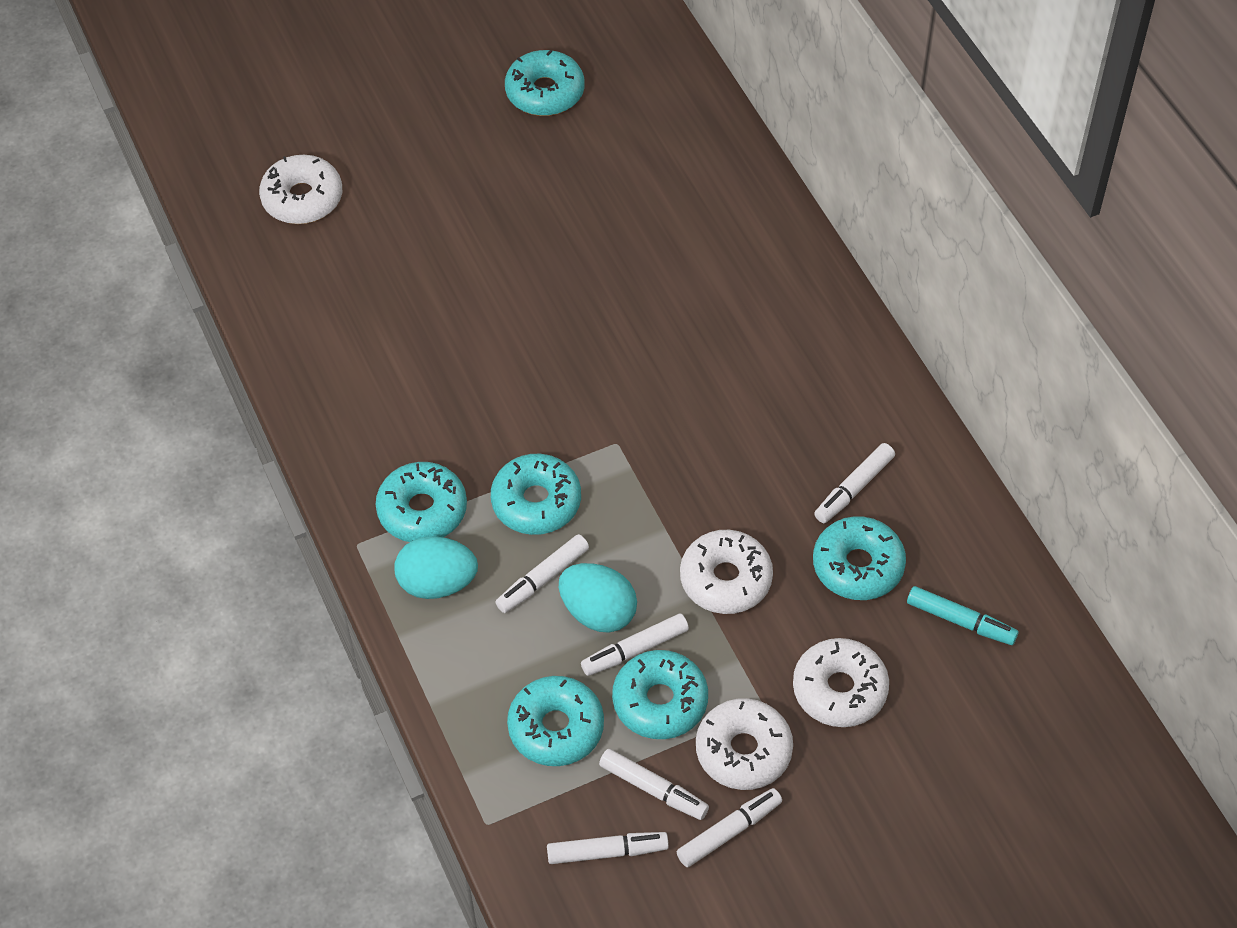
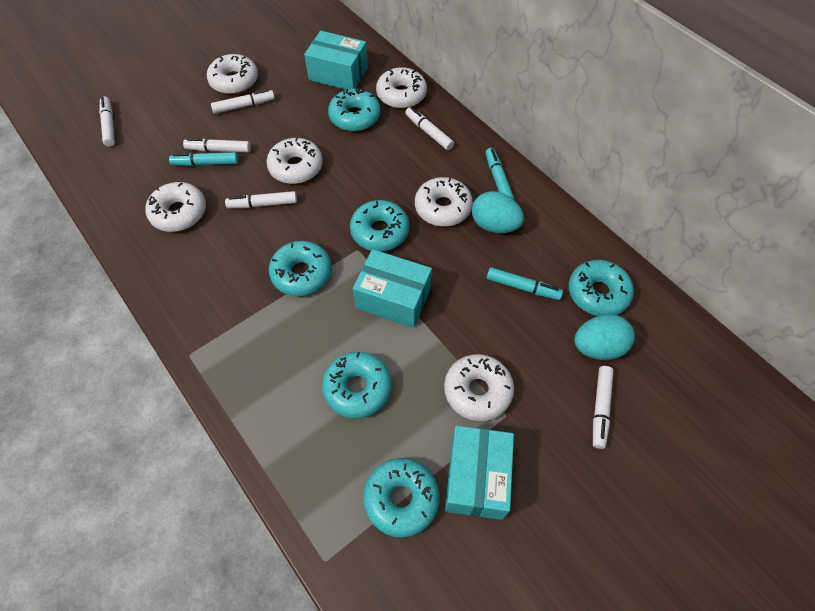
turquoise box: none = 0 -> [304,31,368,90] [353,249,432,328] [445,426,514,520] = 3
turquoise marker: [907,586,1018,645] = 1 -> [169,152,238,166] [485,148,514,200] [487,267,563,300] = 3
white donut: [259,155,342,224] [680,530,773,614] [696,698,793,790] [793,638,889,727] = 4 -> [145,182,206,232] [207,54,258,94] [267,137,323,184] [376,67,427,109] [415,177,473,227] [444,354,514,421] = 6

